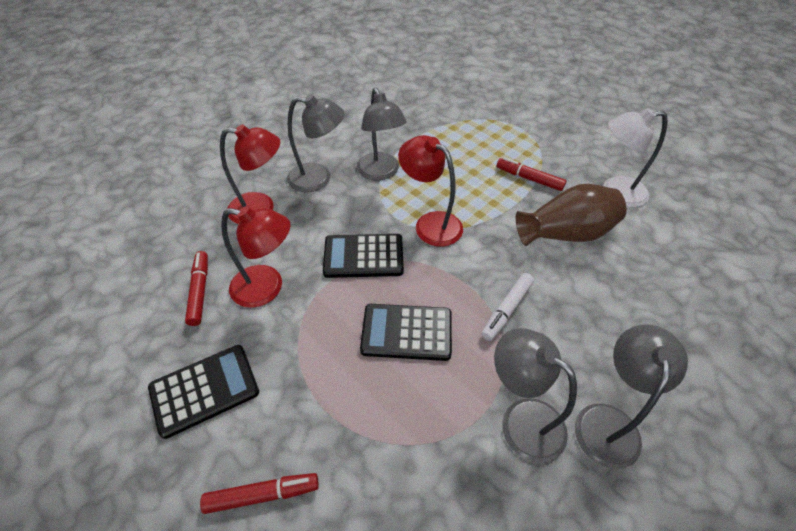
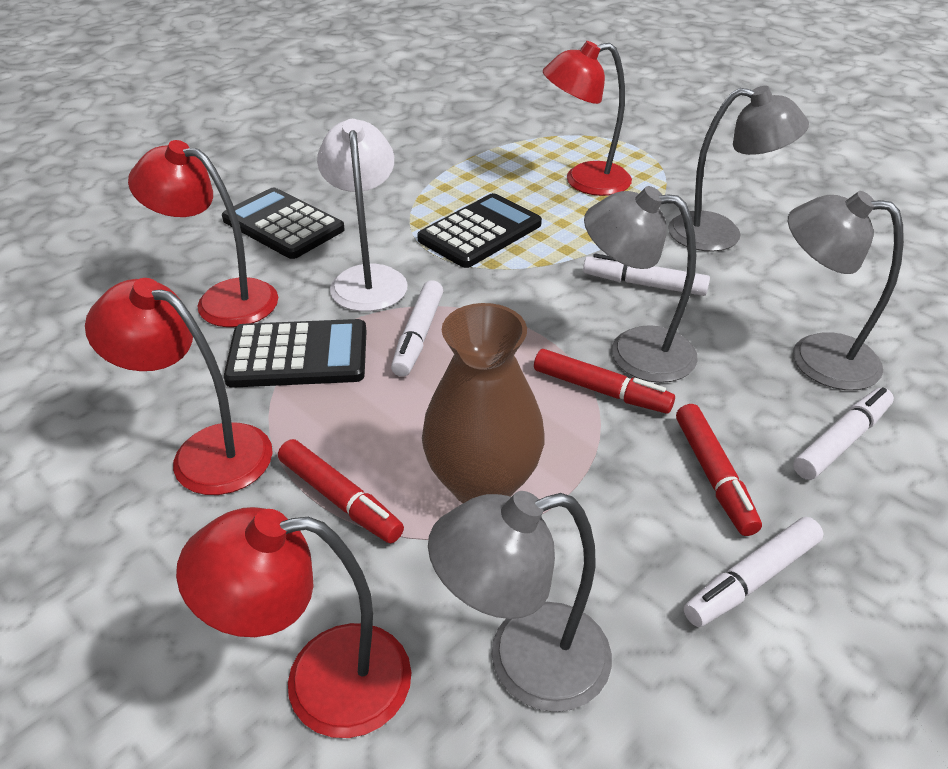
red lamp: [220,124,280,224] [221,206,290,308] [398,135,463,247] = 3 -> [85,278,273,495] [128,140,278,327] [176,507,411,738] [543,41,632,196] = 4
white marker: [481,273,534,341] = 1 -> [391,280,443,377] [583,253,710,296] [684,517,823,627] [793,387,894,480] = 4

